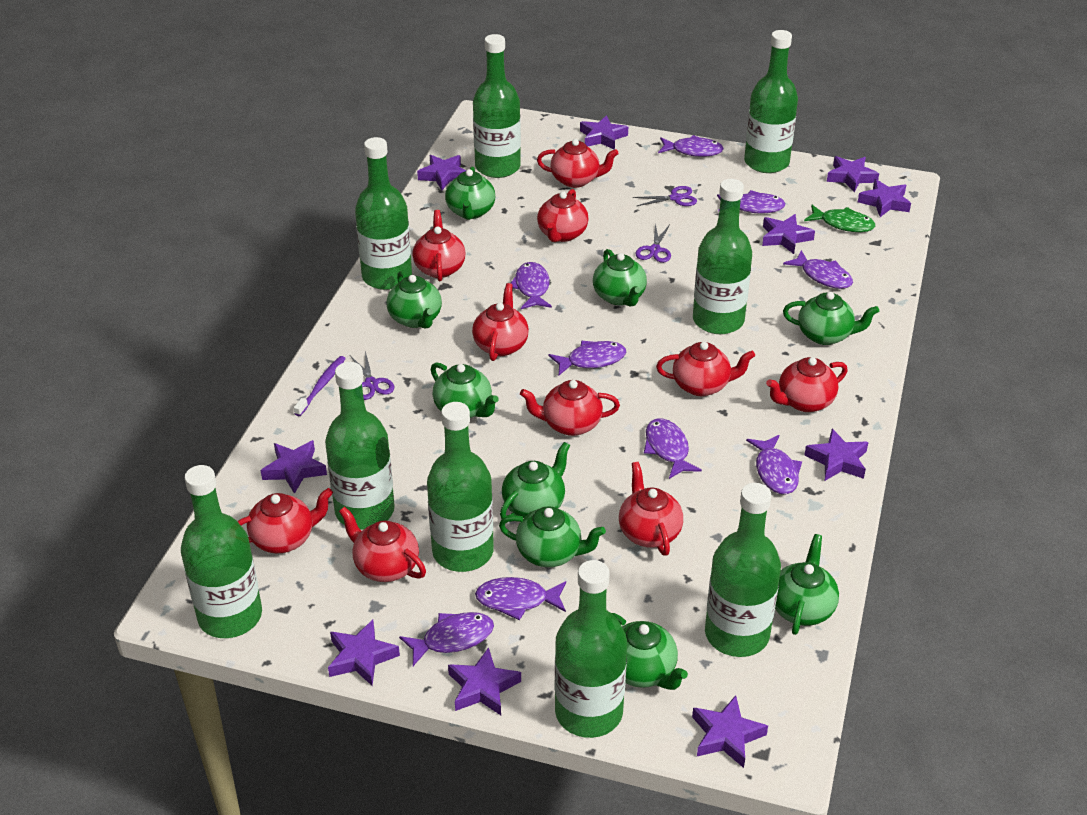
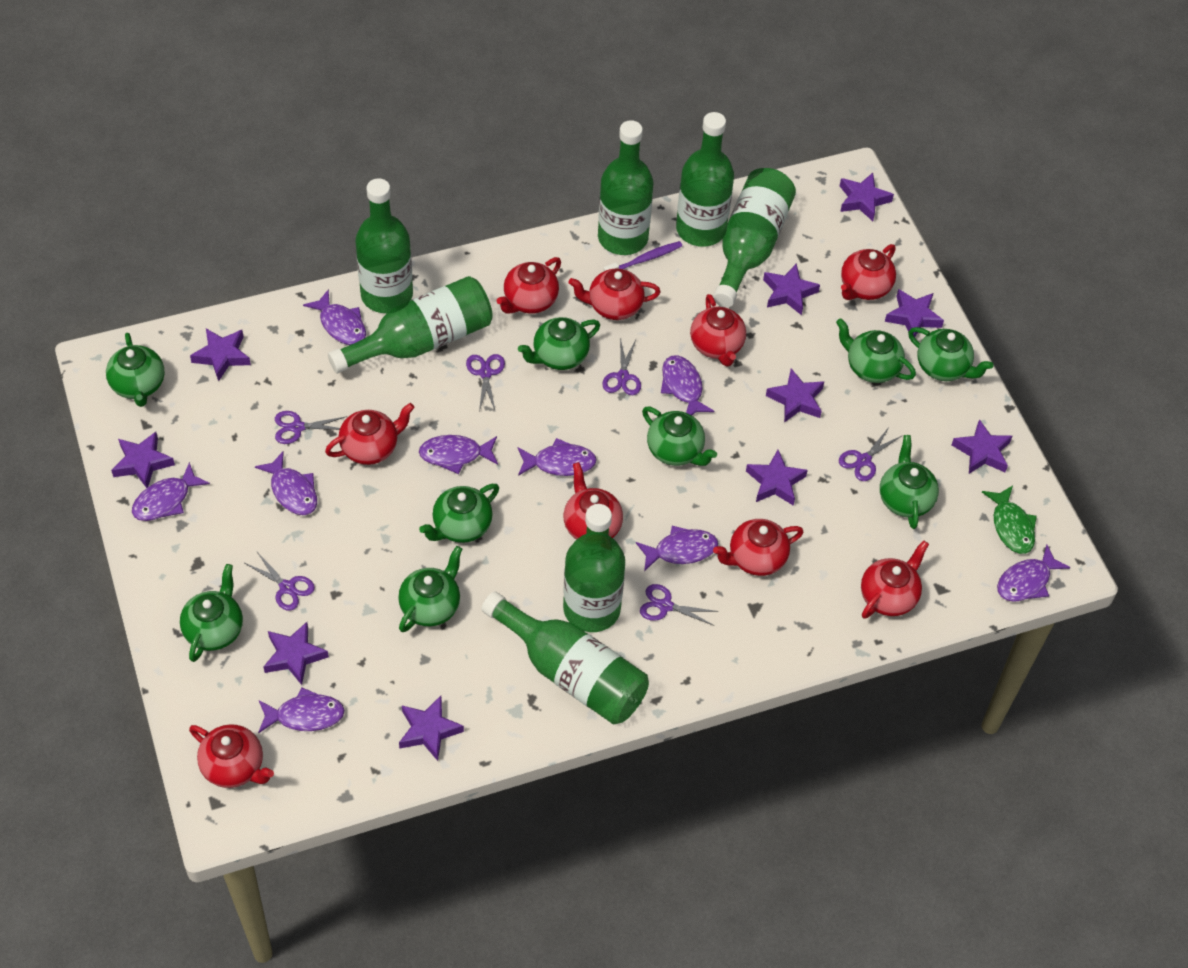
green bottle: [181,465,262,638] [325,362,395,530] [355,137,412,290] [427,402,494,572] [473,34,521,178] [555,560,627,738] [693,179,752,334] [705,483,781,657] [744,30,798,173] = 9 -> [328,276,493,373] [355,178,413,313] [481,591,649,724] [563,504,625,632] [598,120,654,255] [676,112,734,247] [713,168,796,307] = 7
purple scissors: [350,351,394,400] [633,186,697,206] [635,223,671,263] = 3 -> [245,552,315,611] [275,411,347,444] [466,354,505,412] [602,338,641,395] [640,584,719,626] [839,426,901,481] = 6
red teapot: [237,488,333,553] [339,507,426,582] [412,210,465,281] [472,283,529,361] [520,380,620,436] [537,139,619,188] [537,189,589,242] [619,462,683,556] [656,342,755,396] [766,357,848,412] = 10 -> [189,724,274,788] [325,403,414,465] [497,257,561,314] [564,462,623,540] [569,269,660,320] [690,294,746,366] [713,519,803,576] [841,244,896,300] [861,540,929,619] = 9

